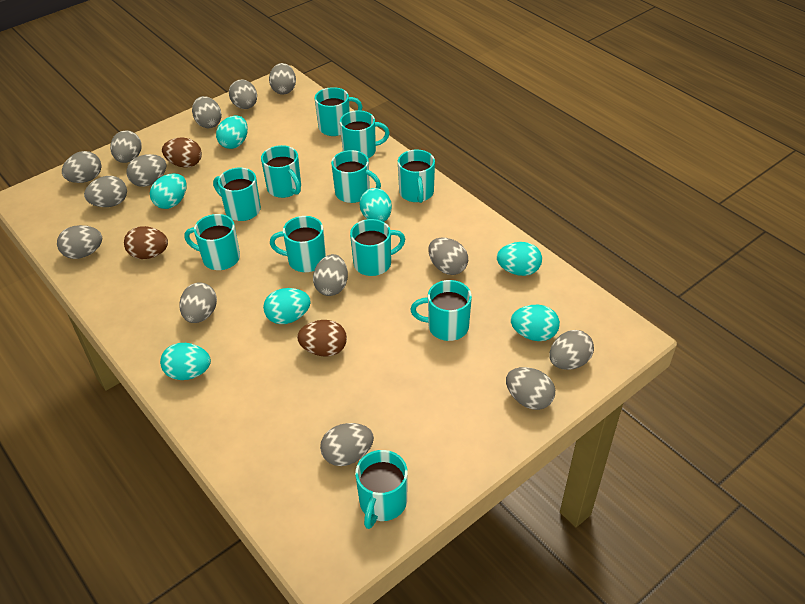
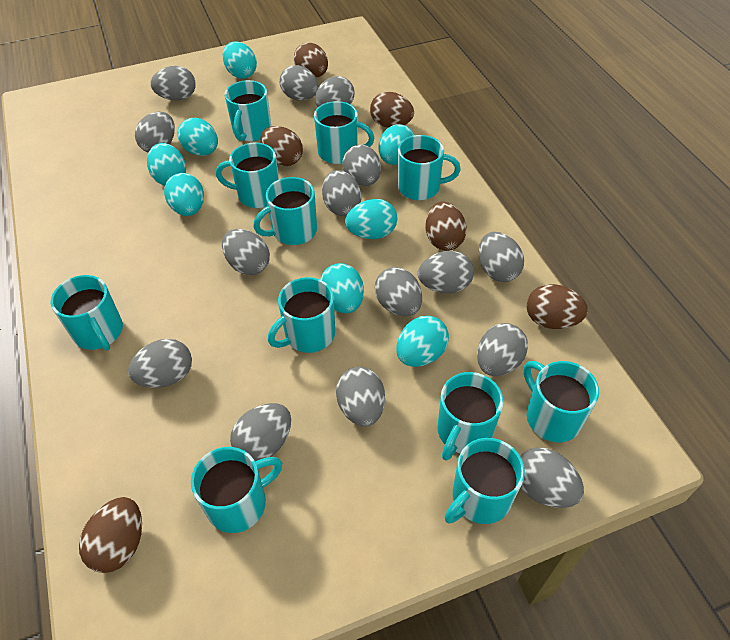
brown egg: [124,226,168,259] [162,137,202,168] [297,320,347,357] = 3 -> [79,497,142,573] [260,126,303,166] [294,42,328,78] [370,92,414,128] [426,202,467,251] [527,284,588,329] = 6
grey egg: [57,225,102,259] [62,151,101,183] [84,176,127,207] [110,130,142,163] [127,154,166,187] [179,282,217,323] [192,96,222,128] [229,79,257,109] [269,63,296,95] [313,254,348,296] [320,423,374,466] [428,238,468,275] [506,367,555,410] [550,330,594,370] = 14 -> [128,339,192,388] [135,112,175,153] [150,66,196,100] [222,229,270,275] [230,403,291,461] [280,65,319,101] [315,76,354,107] [322,170,362,216] [336,367,385,427] [342,144,381,186] [375,267,422,316] [418,251,474,293] [477,323,528,376] [479,232,524,282] [520,447,584,508] = 15
turquoise egg: [150,173,187,209] [160,343,211,380] [216,115,248,149] [263,288,311,324] [360,188,392,222] [497,242,542,276] [511,305,560,341] = 7 -> [147,143,186,186] [164,173,204,216] [178,118,218,156] [223,42,257,79] [320,263,364,313] [345,199,397,239] [378,124,414,165] [396,316,449,367] = 8

